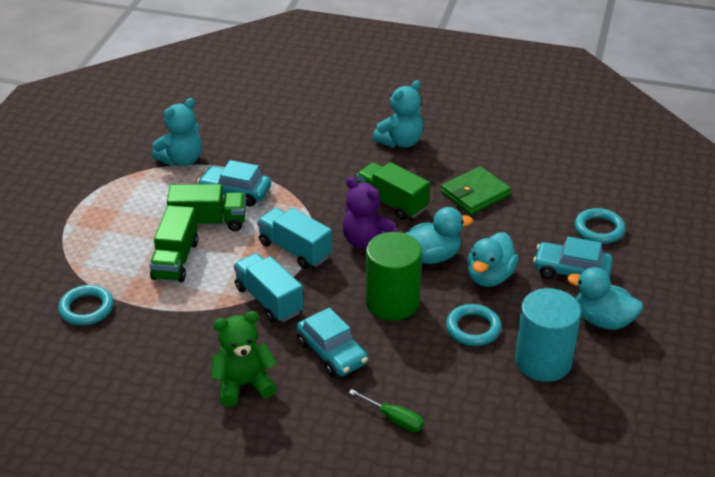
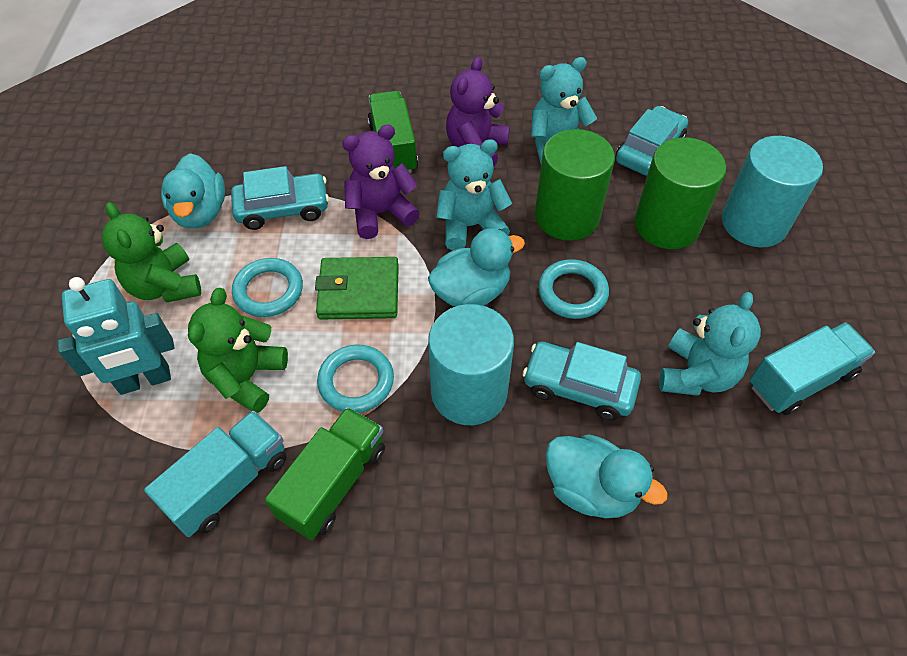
green cylinder: [366,232,422,321] = 1 -> [535,129,615,241] [635,137,726,249] = 2
green screwdriver: [348,389,424,432] = 1 -> none = 0
green teddy bear: [211,311,277,407] = 1 -> [102,202,201,303] [188,288,288,413] = 2
green truck: [150,205,198,282] [167,184,246,231] [356,162,430,220] = 3 -> [265,407,385,540] [368,91,418,173] = 2
purple teddy bear: [342,177,398,249] = 1 -> [342,124,420,239] [446,57,510,167] = 2
turquoise cylinder: [515,288,581,382] = 1 -> [428,304,514,425] [722,136,823,247] = 2
turquoise robot: none = 0 -> [57,277,174,395] = 1
turquoise teddy bear: [152,98,202,166] [372,80,423,148] = 2 -> [436,139,512,251] [531,57,597,163] [659,292,761,396] = 3

